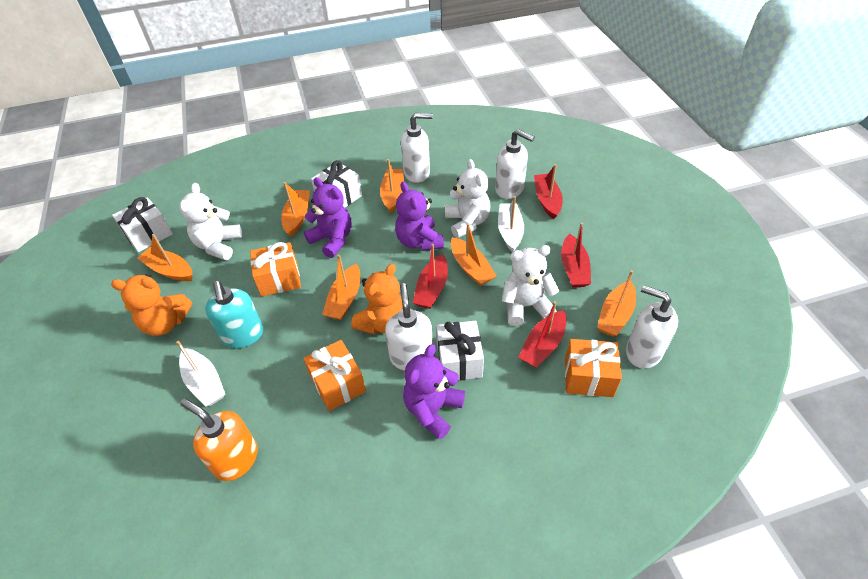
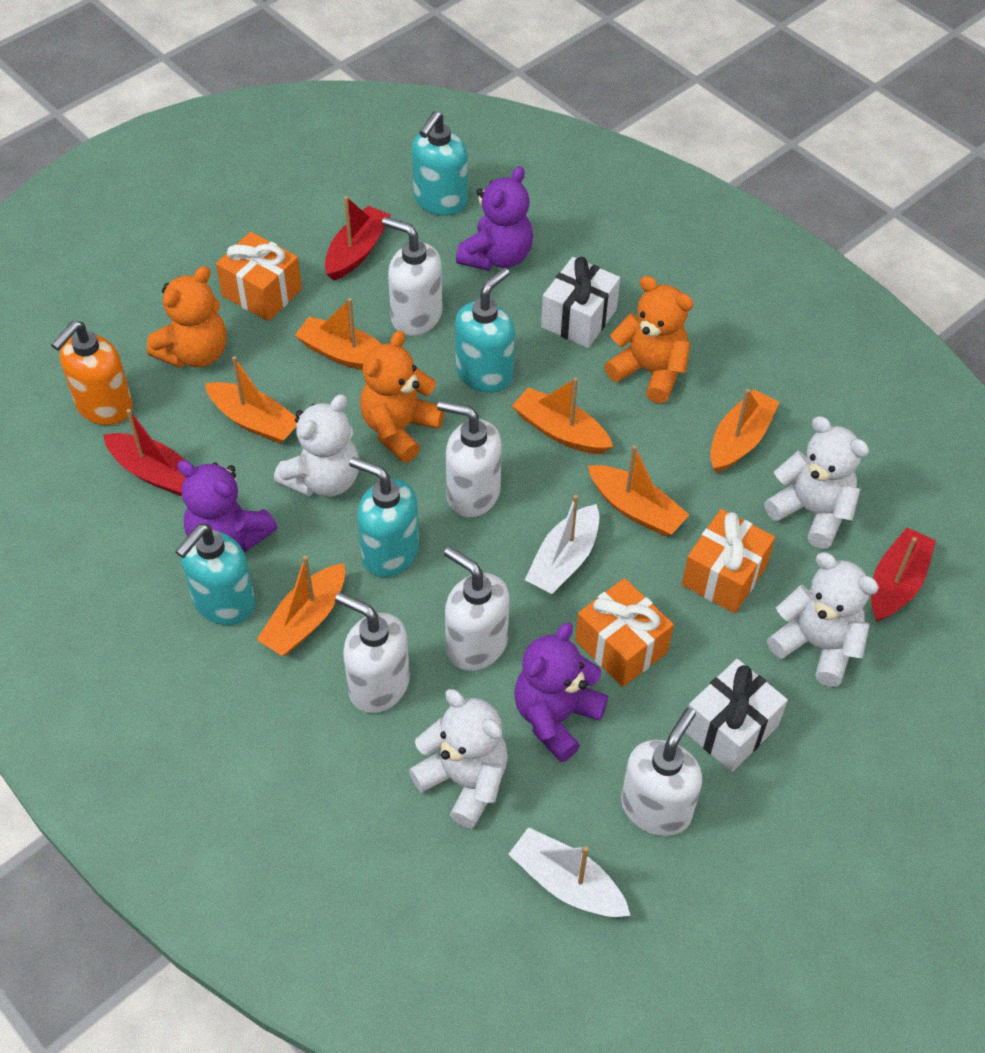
orange teddy bear: [111,274,192,336] [351,264,403,334] = 2 -> [147,266,227,368] [360,330,445,463] [604,276,693,404] = 3
red boat: [413,244,448,309] [518,301,566,368] [534,164,563,219] [561,223,591,287] = 4 -> [103,409,186,496] [325,196,391,281] [871,528,936,622] = 3
turquoise soap dispenser: [205,281,263,348] = 1 -> [175,524,255,625] [349,457,419,577] [412,111,468,216] [455,268,515,393] = 4
white gift: [112,197,173,252] [311,160,362,207] [436,321,484,381] = 3 -> [541,257,620,348] [685,659,788,772] = 2
white soap dispenser: [385,283,433,371] [401,113,433,183] [495,129,535,199] [626,285,678,369] = 4 -> [335,592,410,713] [382,217,443,336] [437,401,502,517] [444,547,509,671] [621,708,702,836] = 5
white teddy bear: [179,183,242,260] [445,159,490,238] [502,245,559,326] = 3 -> [274,394,359,497] [409,689,508,828] [764,416,869,549] [767,552,879,687] = 4

